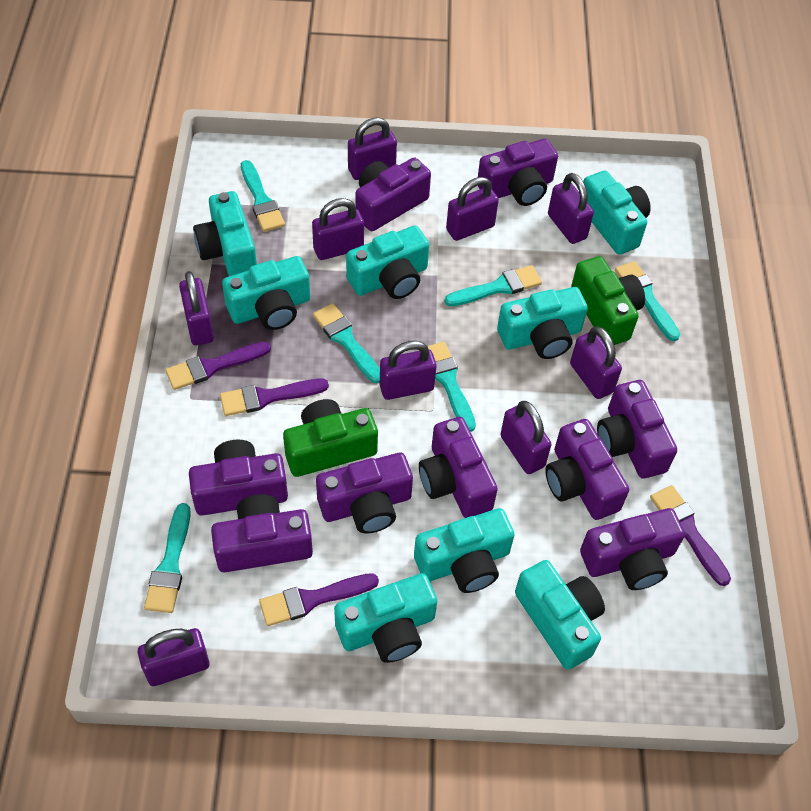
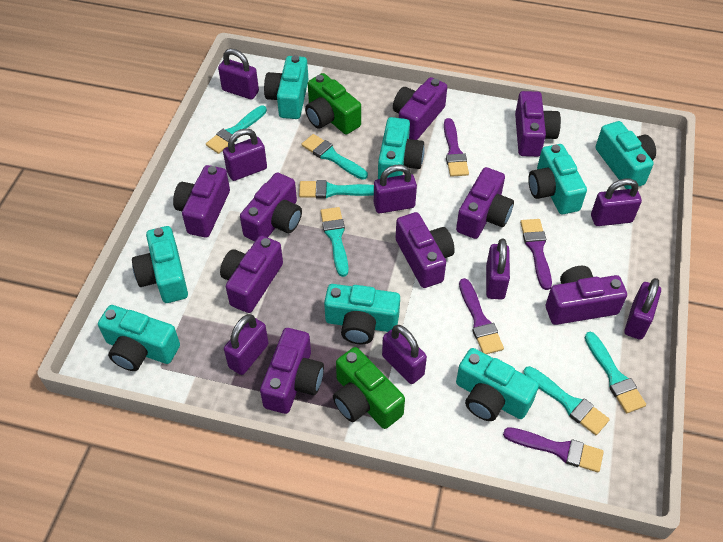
purple padlock: [138,628,210,686] [179,271,214,345] [312,198,364,260] [348,117,397,180] [379,341,437,400] [446,177,499,241] [500,401,552,474] [548,173,594,244] [570,326,622,399] = 9 -> [218,49,259,100] [223,129,267,181] [224,314,269,375] [374,165,417,213] [382,325,427,384] [486,239,510,300] [591,178,642,226] [625,278,661,340] = 8

